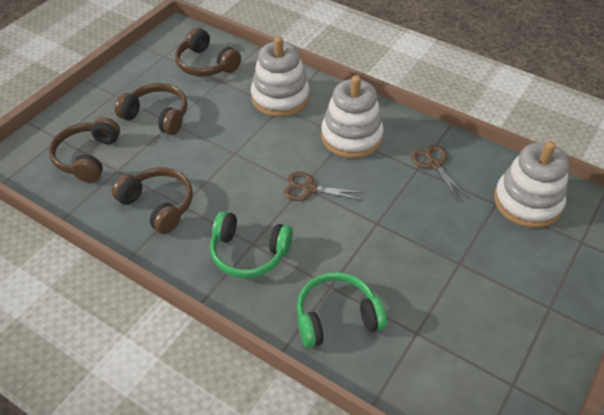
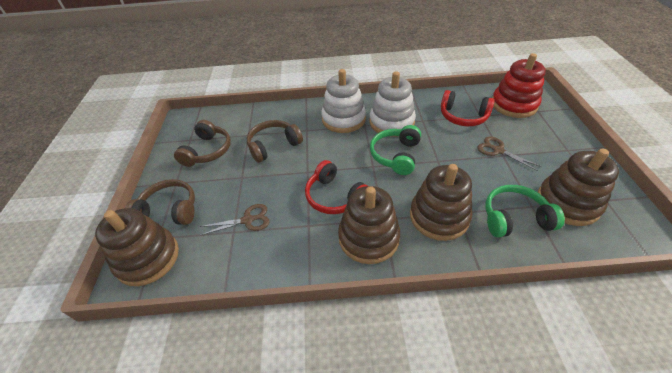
brown headphones: [49,117,120,182] [112,167,193,234] [115,83,187,135] [175,28,241,76] = 4 -> [125,179,195,225] [174,120,231,167] [247,120,303,163] = 3
brown stacking toy: none = 0 -> [95,208,179,286] [338,186,400,264] [410,164,472,241] [538,148,619,226] = 4
red headphones: none = 0 -> [305,160,368,214] [441,90,495,126] = 2
red stacking toy: none = 0 -> [492,53,546,118] = 1
white stacking toy: [251,36,310,117] [321,75,384,158] [494,141,569,228] = 3 -> [321,69,366,133] [369,71,416,137] = 2

